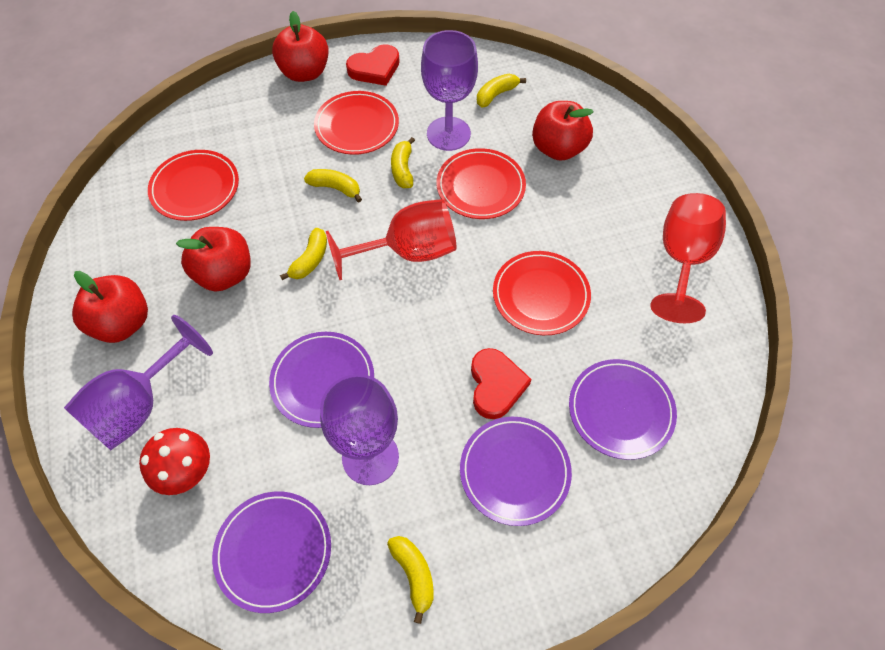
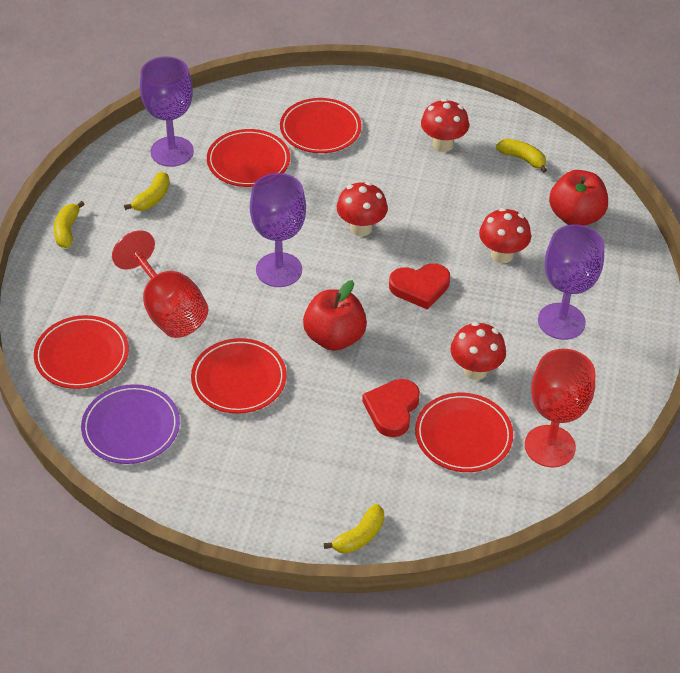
purple plate: [212,492,331,613] [269,332,374,428] [460,417,572,526] [569,359,677,460] = 4 -> [81,384,180,464] = 1
red apple: [72,271,148,343] [176,227,251,291] [272,11,329,82] [532,101,594,161] = 4 -> [303,280,367,351] [549,170,608,226] = 2
red mushroom: [139,428,210,495] = 1 -> [337,182,388,236] [421,99,469,152] [450,322,506,380] [479,208,531,263] = 4
red plate: [148,150,239,221] [314,91,399,155] [437,148,526,219] [493,251,591,335] = 4 -> [34,315,129,389] [191,338,287,414] [207,129,290,187] [280,98,362,153] [415,393,513,472] = 5
yellow banana: [280,228,327,280] [304,169,362,203] [387,536,434,624] [391,137,415,188] [477,74,526,107] = 5 -> [54,201,85,248] [124,172,170,211] [324,504,384,554] [496,139,547,173] = 4

